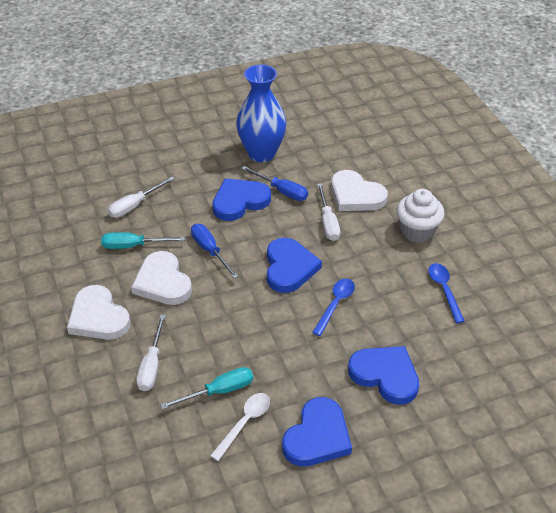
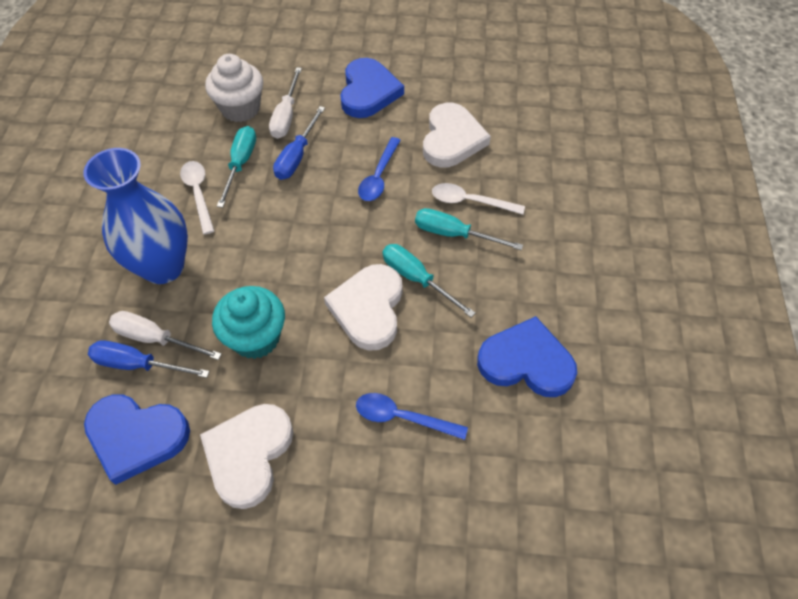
blue heart: [212,178,271,221] [267,238,322,293] [282,397,352,467] [348,346,419,405] = 4 -> [84,394,190,485] [340,58,404,118] [477,316,577,397] = 3
turquoise cupcake: none = 0 -> [212,286,285,359] = 1
turquoise screwdriver: [101,232,185,249] [160,367,253,410] = 2 -> [217,126,256,208] [383,244,475,317] [415,208,523,250] = 3
white screwdriver: [108,177,175,218] [136,315,166,391] [317,184,340,241] = 3 -> [109,311,222,360] [269,67,302,139] = 2
white spoon: [210,393,270,461] = 1 -> [180,161,214,234] [432,183,525,214] = 2

